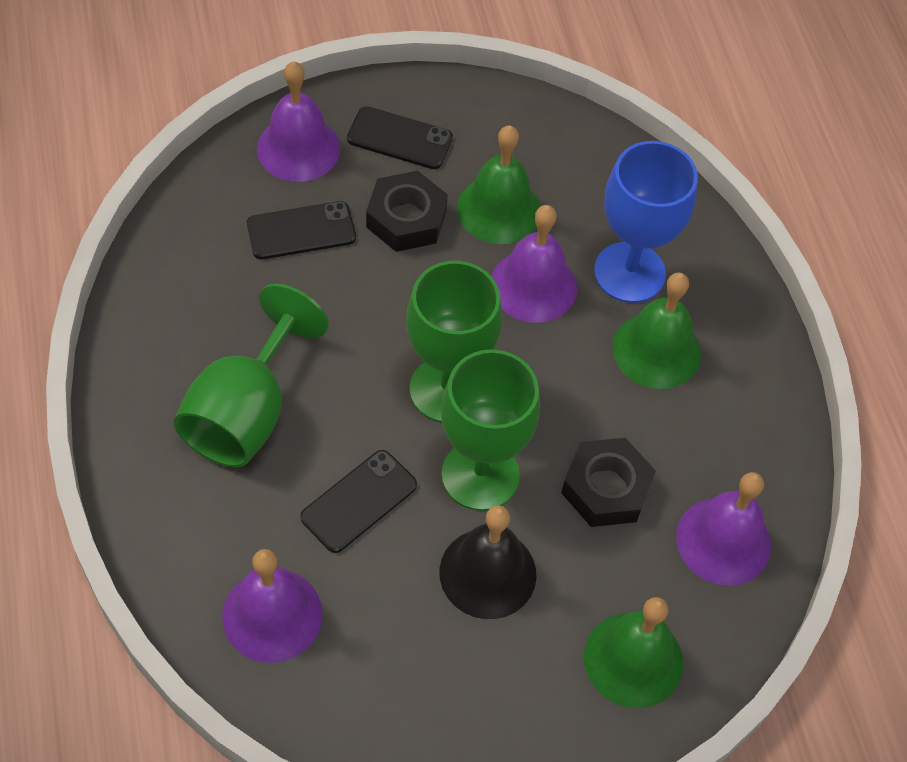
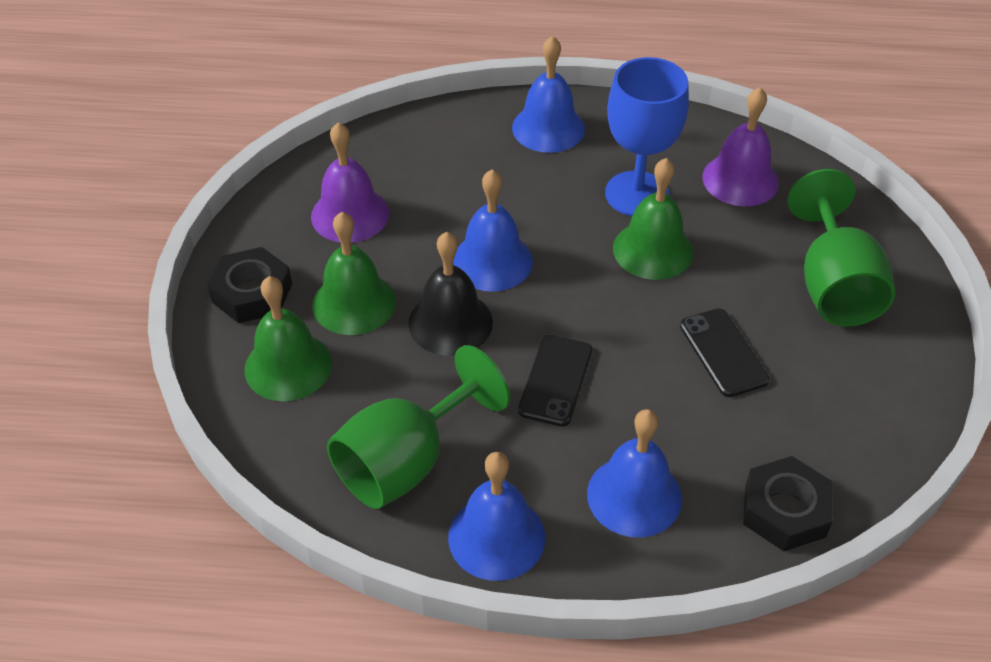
black phone: [247,201,356,259] [300,450,417,553] [347,106,453,169] = 3 -> [518,335,592,426] [680,308,770,397] = 2
blue bell: none = 0 -> [448,452,545,581] [453,169,533,292] [512,36,585,153] [587,409,682,537] = 4
green goblet: [174,284,328,467] [406,261,502,423] [441,349,540,511] = 3 -> [327,345,510,509] [787,169,895,326] = 2
purple bell: [222,549,323,663] [257,61,340,182] [491,205,577,323] [676,472,771,586] = 4 -> [311,122,389,243] [702,87,779,206] = 2

